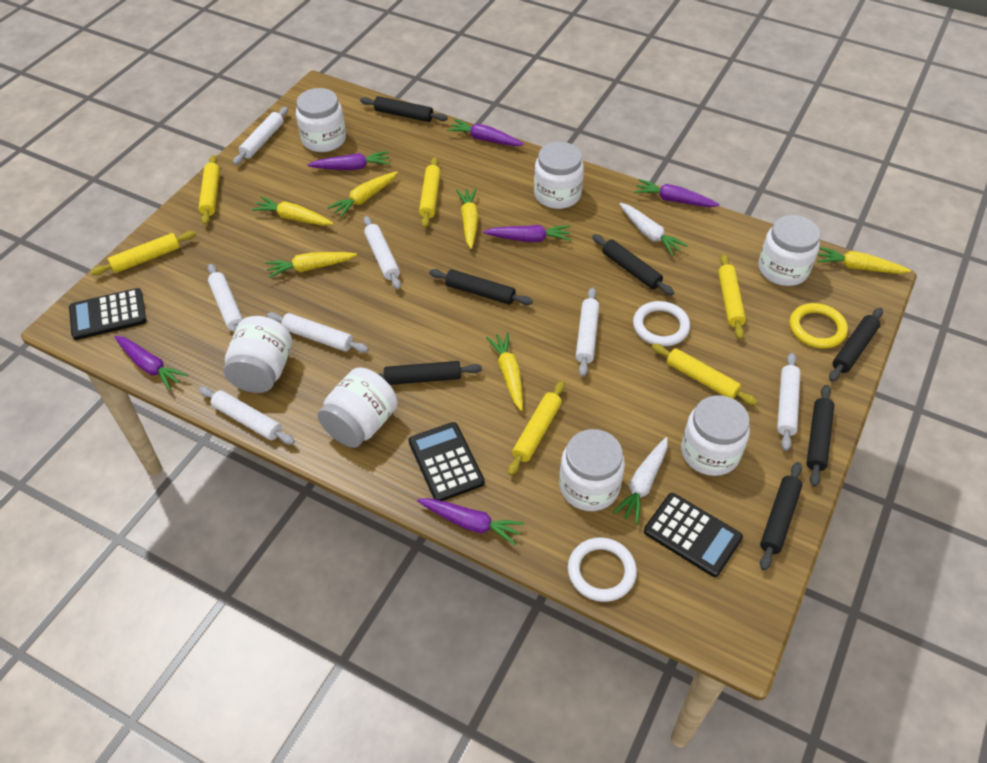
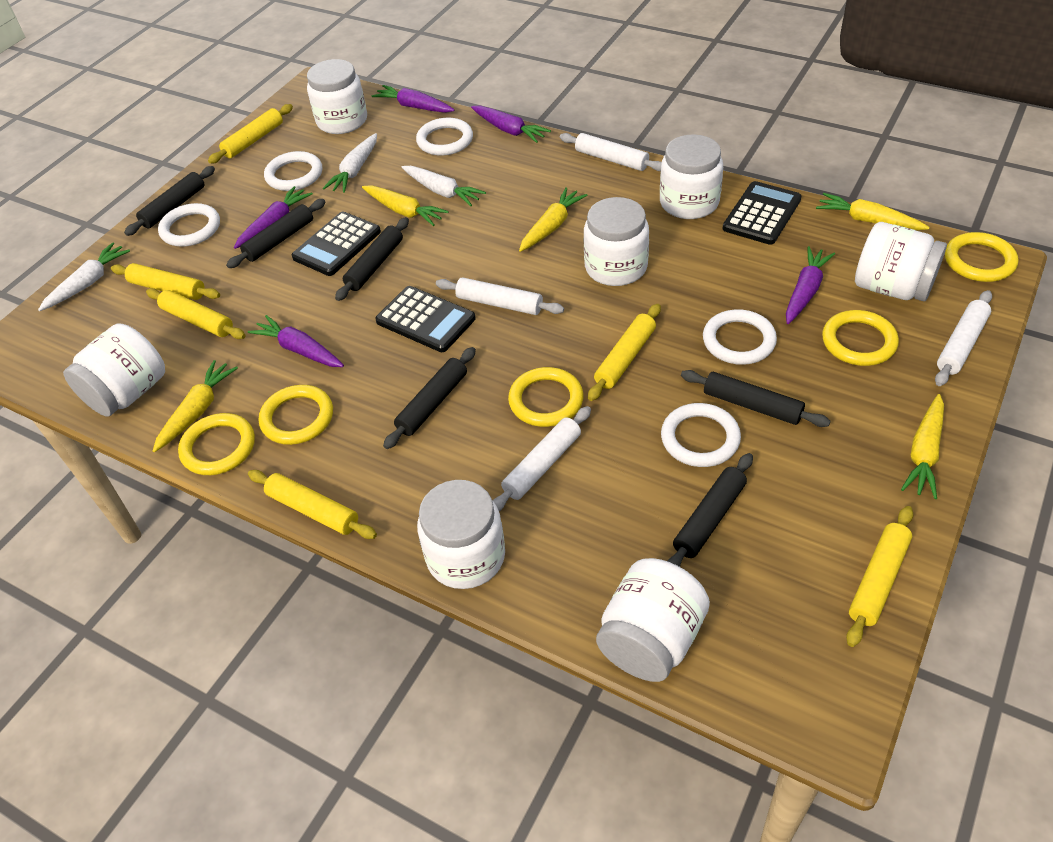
black rolling pin: [360,96,448,122] [377,361,482,385] [429,269,533,305] [592,234,674,296] [760,462,802,570] [806,385,834,487] [829,308,883,382] = 7 -> [124,166,215,236] [226,199,325,268] [335,217,409,301] [383,347,476,449] [667,453,753,567] [681,370,831,427] = 6
purple carrot: [115,336,188,391] [307,151,390,170] [417,498,524,546] [447,119,524,146] [483,225,571,242] [634,179,720,207] = 6 -> [234,186,313,249] [248,315,344,367] [372,85,454,113] [471,105,551,143] [786,246,835,324] = 5
white carrot: [613,437,668,524] [619,203,688,256] = 2 -> [38,242,130,311] [323,133,377,193] [401,166,486,206] = 3
white ring: [568,537,637,602] [633,301,690,346] = 2 -> [158,203,220,247] [264,151,322,191] [416,118,473,156] [661,403,741,467] [703,309,777,365] = 5
white rolling pin: [199,387,295,445] [208,264,243,331] [233,107,288,165] [267,312,369,353] [363,216,401,289] [576,287,599,377] [777,353,801,451] = 7 -> [436,278,564,315] [493,406,591,511] [560,133,661,171] [935,290,992,386] = 4
yellow carrot: [252,196,334,226] [266,252,357,278] [327,171,398,218] [456,188,479,249] [486,332,523,411] [817,247,911,274] = 6 -> [153,360,238,452] [362,185,449,226] [519,187,587,252] [816,193,930,230] [901,394,944,499] = 5
yellow ring: [790,303,848,349] = 1 -> [178,413,255,475] [259,385,333,445] [508,367,584,427] [822,310,899,366] [945,232,1018,282] = 5

